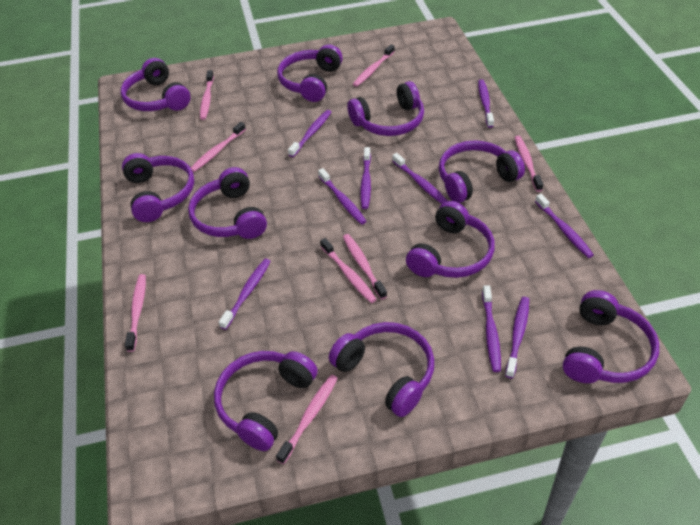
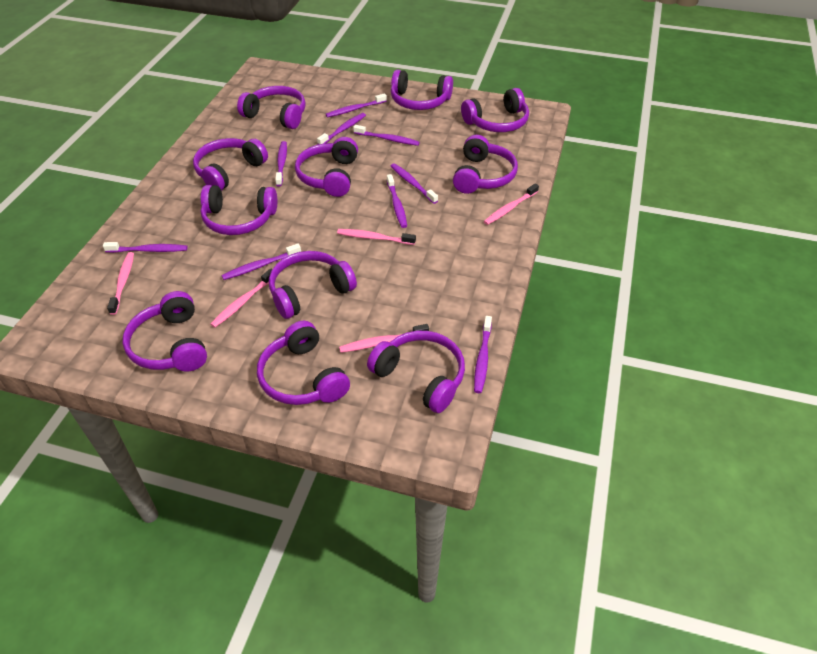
pink toothbrush: [125,274,146,352] [191,122,246,172] [200,70,214,120] [276,375,338,464] [320,238,377,303] [343,234,387,299] [353,44,395,87] [514,135,543,192] = 8 -> [107,252,134,315] [211,268,272,328] [337,229,416,245] [339,324,429,353] [484,184,539,225] = 5
purple headphones: [121,58,190,111] [122,153,194,222] [188,167,267,239] [214,351,318,451] [277,45,343,102] [329,322,434,417] [347,81,424,136] [406,201,495,278] [439,140,525,203] [563,290,659,383] = 10 -> [123,291,207,371] [193,138,268,191] [201,185,277,235] [237,86,306,129] [257,321,350,405] [269,251,357,319] [295,137,358,197] [367,331,465,413] [391,70,453,110] [453,135,518,194] [461,88,529,132] = 11

